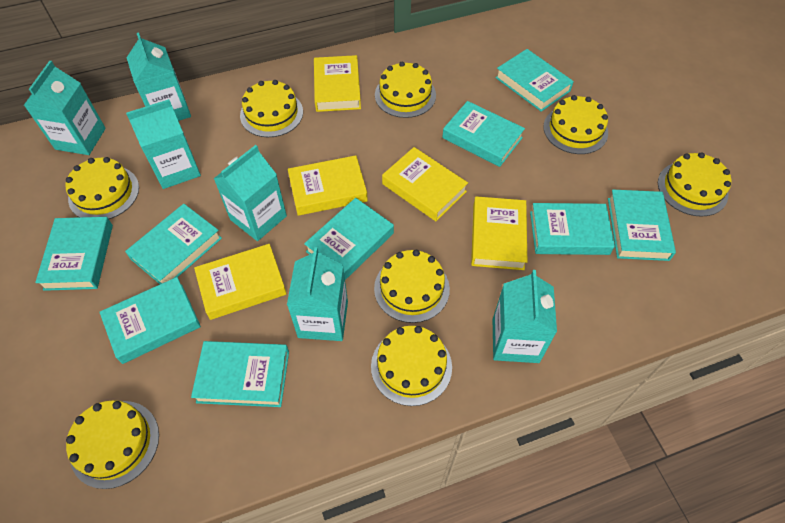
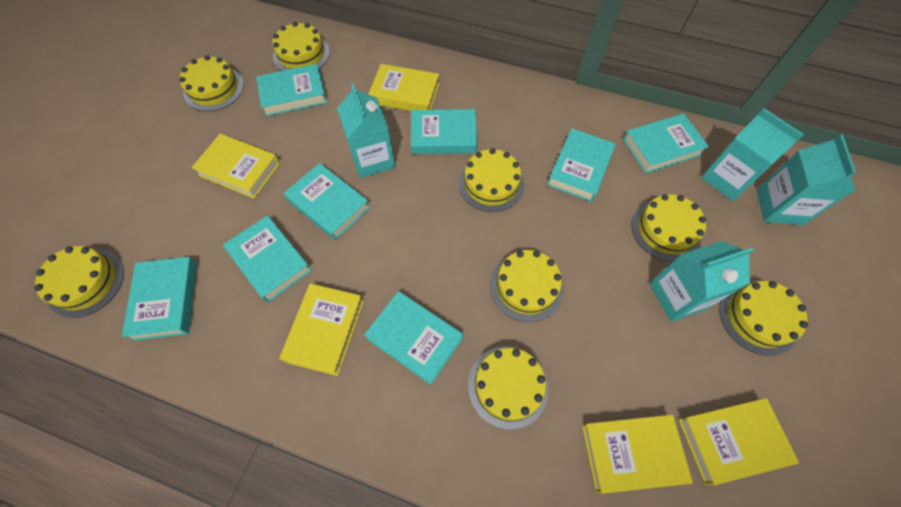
turquoise book: [35,217,113,291] [99,277,201,364] [125,204,222,284] [191,341,289,407] [304,198,394,280] [442,101,525,167] [495,49,574,112] [530,203,615,255] [608,190,676,261] = 9 -> [122,257,197,341] [223,215,312,303] [256,64,327,116] [284,163,370,240] [364,291,463,385] [411,109,477,154] [547,128,616,202] [623,113,709,173] = 8
turquoise carton: [24,61,106,155] [126,99,201,189] [127,33,191,121] [213,145,287,241] [287,247,348,341] [493,270,557,363] = 6 -> [337,84,395,178] [649,241,754,322] [701,108,804,201] [757,134,856,225] = 4

